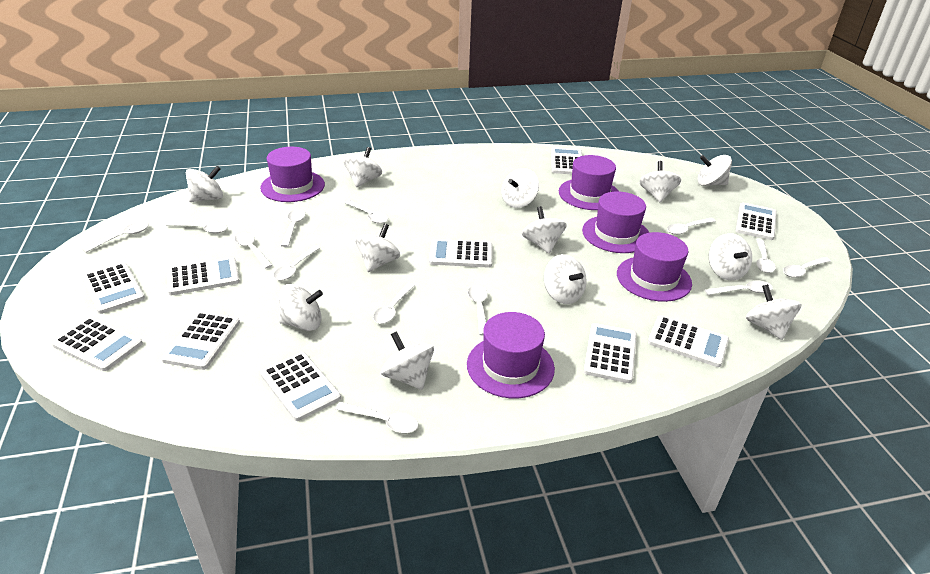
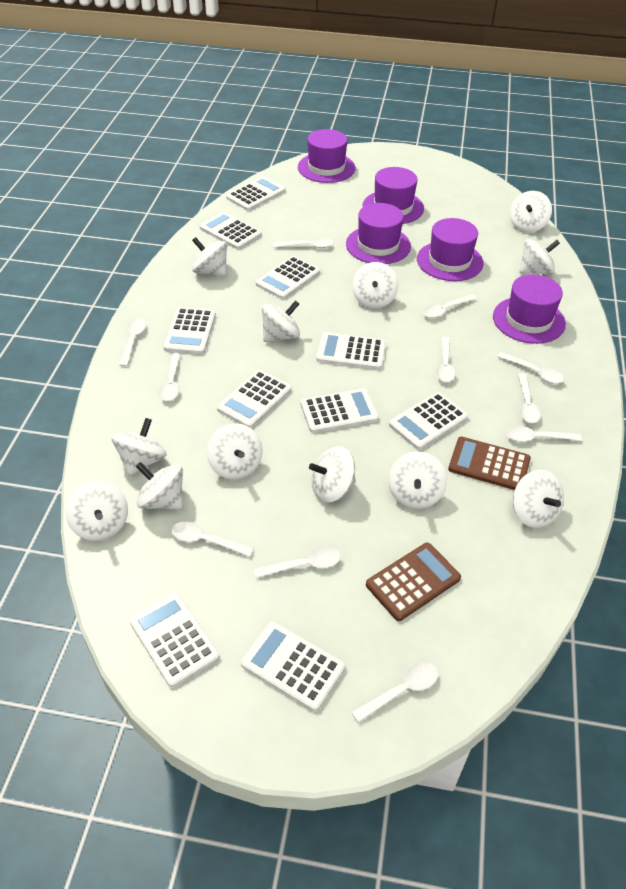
brown calculator: none = 0 -> [366,543,461,621] [448,437,531,490] = 2
white spoon: [83,222,149,253] [166,221,227,234] [235,233,273,269] [274,245,320,281] [281,209,306,247] [335,402,418,433] [344,200,388,224] [373,283,415,324] [468,285,488,335] [667,218,715,235] [705,281,773,295] [756,238,776,273] [783,257,831,278] = 13 -> [119,318,146,367] [159,353,181,401] [171,522,254,557] [254,547,341,578] [273,237,333,248] [352,663,438,723] [423,294,477,318] [436,337,456,382] [497,352,564,384] [506,426,582,442] [518,373,541,423] = 11

